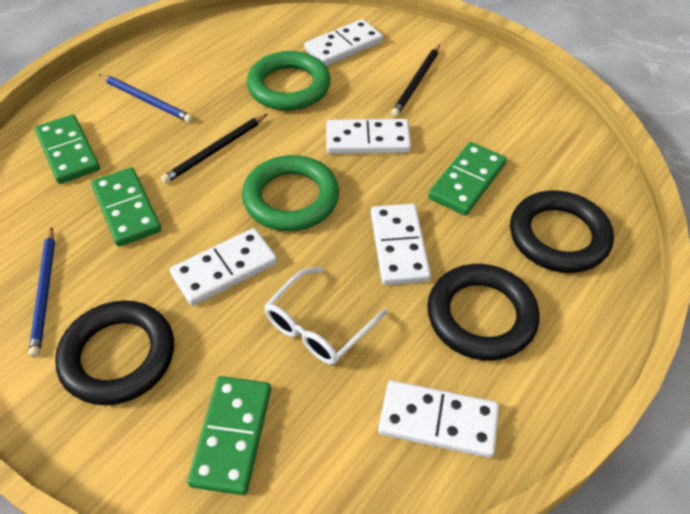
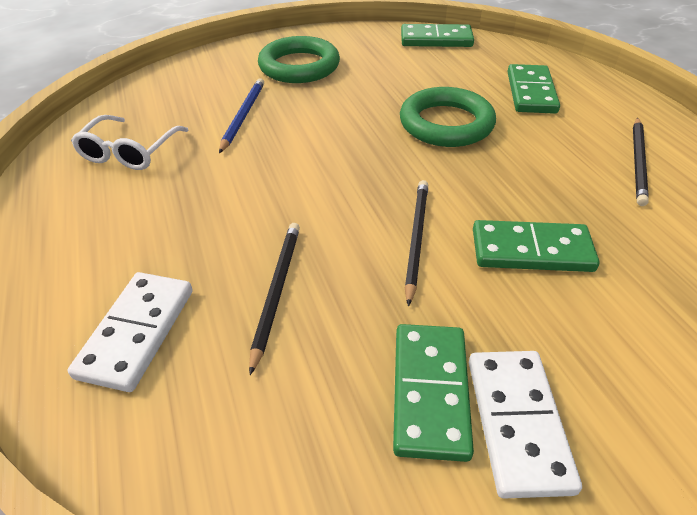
black pencil: [161,114,267,184] [391,45,440,117] = 2 -> [249,223,300,375] [405,180,428,307] [633,117,649,206] = 3
black ring: [55,300,174,405] [427,264,540,361] [510,190,614,273] = 3 -> none = 0
blue pencil: [29,227,55,358] [99,75,193,123] = 2 -> [219,78,264,153] = 1
white domino: [170,228,278,306] [304,19,383,66] [326,119,411,154] [371,204,431,285] [378,380,499,458] = 5 -> [68,272,193,392] [469,351,582,499] = 2

